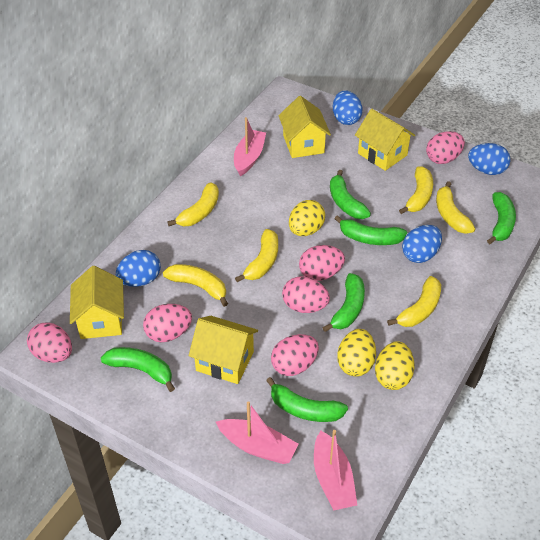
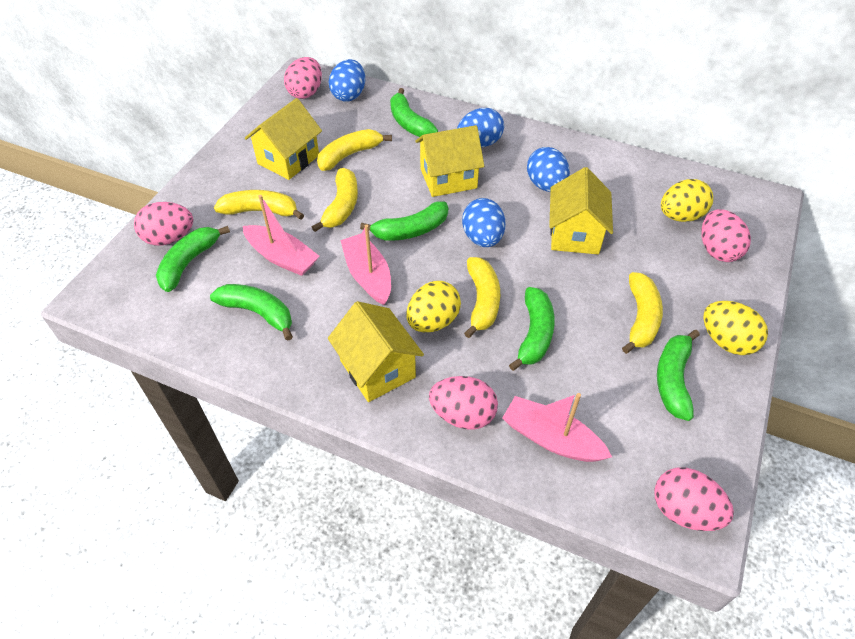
pink egg: [27,322,72,363] [143,304,192,342] [271,334,319,376] [282,276,330,313] [299,245,345,281] [426,131,465,164] = 6 -> [134,202,193,246] [284,57,322,99] [429,376,498,430] [654,468,734,531] [701,209,751,262] = 5
yellow banana: [163,264,228,307] [167,182,219,226] [235,229,278,282] [387,276,441,327] [399,166,433,214] [436,181,475,234] = 6 -> [214,190,304,220] [312,168,358,232] [317,129,392,171] [464,257,500,338] [622,272,663,354] = 5

